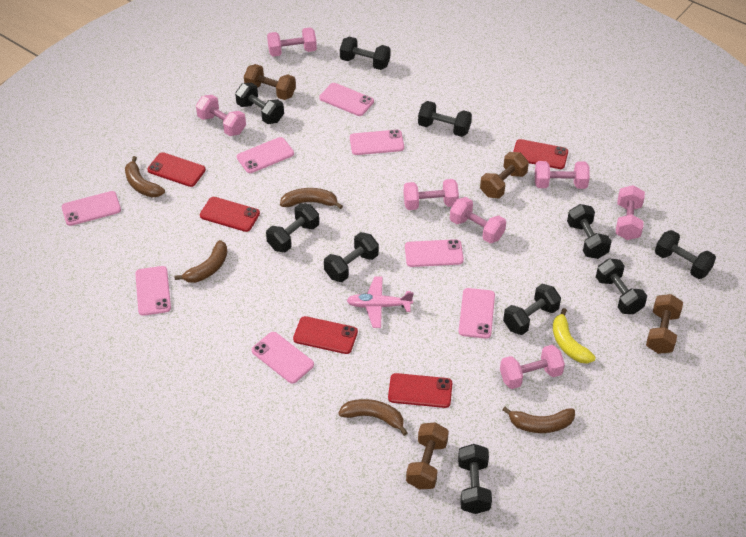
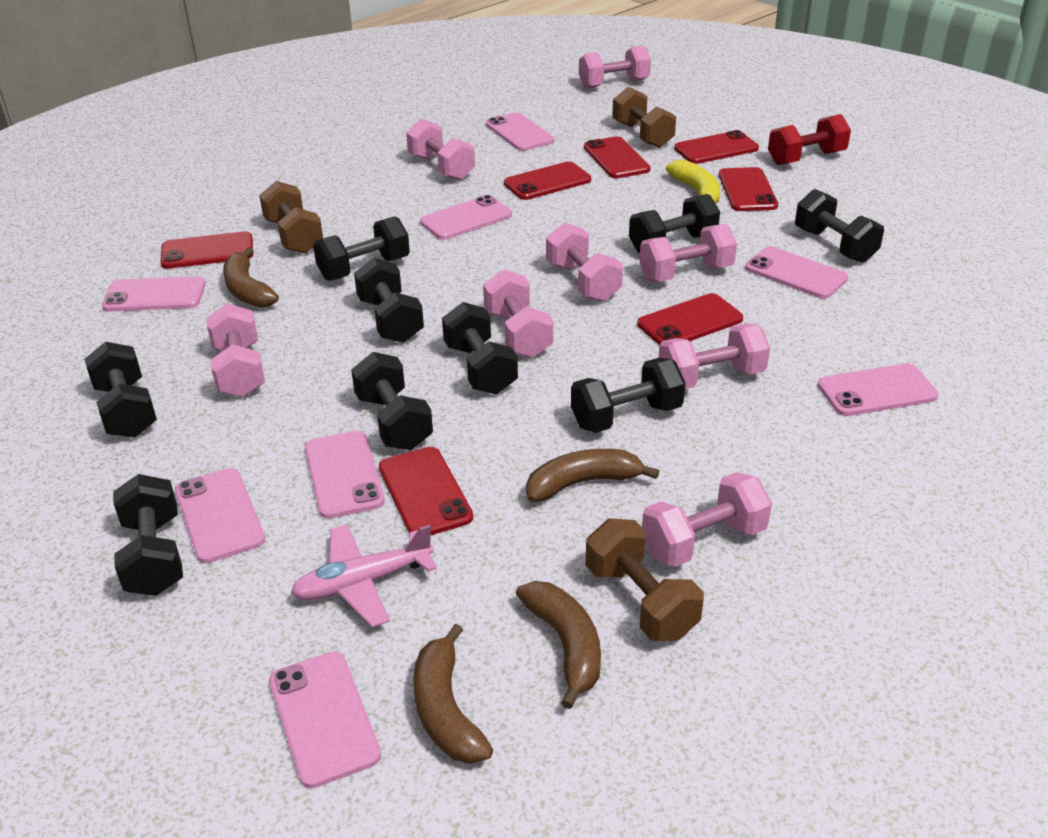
black dumbbell: [235,83,284,124] [266,203,319,252] [324,232,379,282] [340,37,390,70] [418,101,472,137] [458,444,492,514] [503,284,561,335] [567,204,612,259] [596,258,647,314] [655,230,716,279] = 10 -> [84,342,157,438] [113,474,183,596] [313,216,410,281] [351,352,433,450] [354,258,424,343] [442,302,518,394] [571,358,685,433] [629,194,720,254] [795,189,884,263] = 9
brown banana: [125,156,165,198] [174,240,228,283] [280,188,343,209] [338,399,408,436] [503,407,575,433] = 5 -> [223,247,279,308] [414,624,493,764] [516,581,601,709] [526,449,659,502] = 4
brown dumbbell: [244,64,296,100] [406,422,449,489] [480,152,529,199] [646,294,683,354] = 4 -> [259,181,323,254] [586,518,704,641] [612,87,676,148] = 3
pink dumbbell: [196,95,246,136] [267,27,317,57] [404,179,459,210] [450,197,506,243] [500,345,565,389] [535,161,590,189] [616,185,645,240] = 7 -> [206,303,265,397] [406,119,475,180] [483,269,553,358] [546,223,623,302] [579,45,651,89] [639,224,737,282] [642,472,772,567] [658,324,770,389] = 8
red dumbbell: none = 0 -> [768,114,851,165] = 1
red phone: [147,152,206,187] [200,197,260,232] [293,316,358,354] [388,373,452,408] [513,139,568,169] = 5 -> [161,231,253,269] [379,447,473,535] [504,161,591,200] [584,136,651,178] [637,293,743,345] [674,130,759,164] [719,167,778,211] = 7

